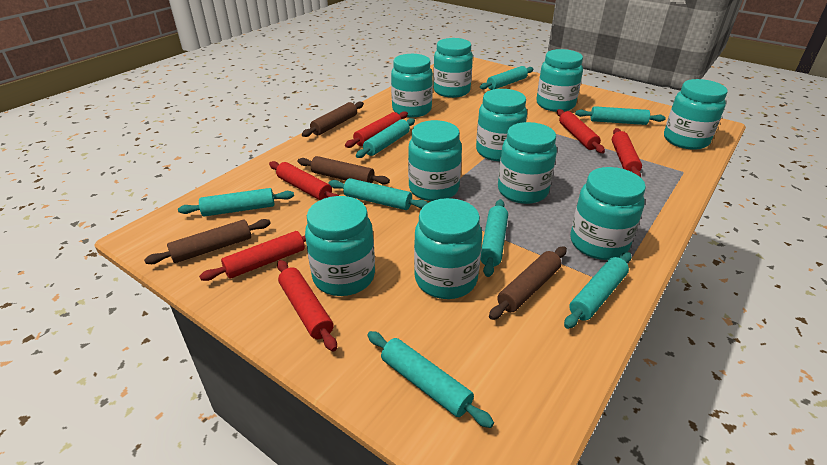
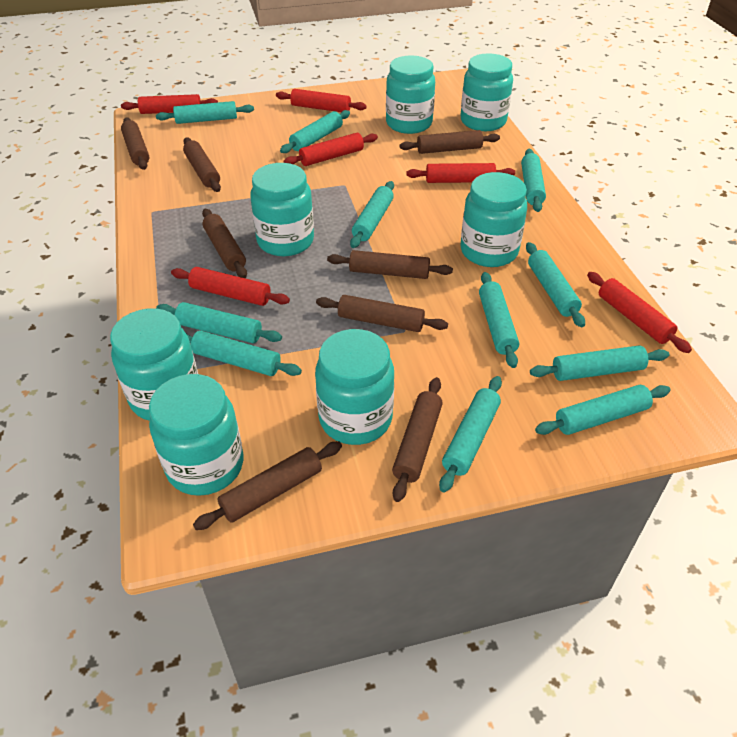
brown rolling pin: [144,219,271,264] [298,156,390,184] [302,102,364,137] [489,246,567,320] = 4 -> [121,117,149,170] [183,137,221,192] [193,442,342,530] [202,209,247,278] [316,295,448,332] [327,250,453,279] [392,377,443,502] [400,130,500,154] = 8
turquoise jar: [305,196,375,296] [391,54,433,117] [408,120,462,201] [414,198,482,299] [433,38,473,98] [476,89,527,161] [498,122,557,204] [536,49,583,112] [570,167,646,260] [664,79,728,150] = 10 -> [110,308,198,421] [149,374,243,496] [250,163,314,256] [315,329,394,445] [386,55,435,134] [460,172,527,267] [461,53,513,131] = 7
turquoise rolling pin: [178,188,294,216] [329,178,428,210] [356,118,415,158] [367,331,494,428] [480,66,533,90] [480,199,508,277] [564,252,631,329] [575,106,666,125] = 8 -> [156,101,254,124] [156,302,282,343] [187,331,302,376] [280,110,350,153] [350,181,394,248] [439,376,502,492] [479,272,519,368] [521,149,546,212] [526,242,585,327] [530,345,669,381] [535,385,671,435] = 11

